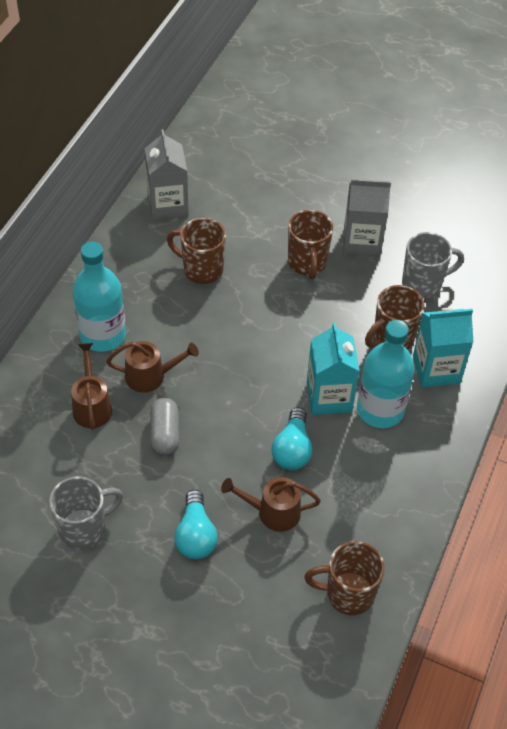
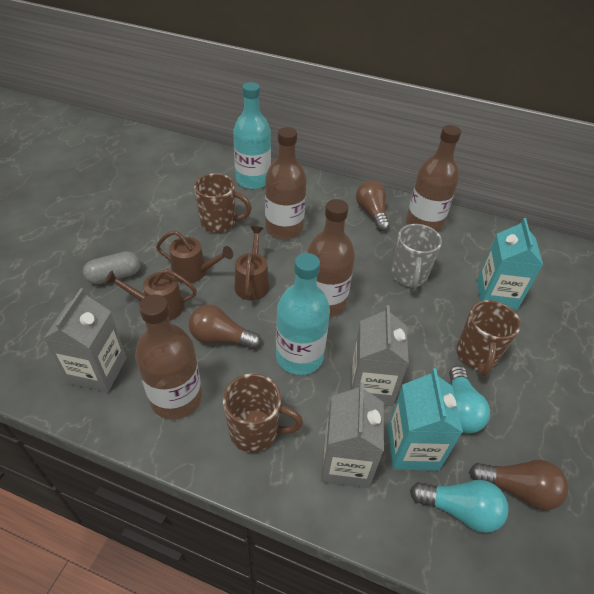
brown bottle: none = 0 -> [135,294,202,420] [265,127,307,239] [307,199,355,317] [406,125,461,232] = 4
brown light bulb: none = 0 -> [189,305,261,349] [356,180,390,231] [469,460,568,510] = 3
brown mug: [167,218,226,284] [288,210,333,279] [304,541,385,615] [365,285,424,350] = 4 -> [194,173,252,233] [223,374,303,453] [456,300,521,377] = 3
grey carton: [145,129,189,220] [343,179,391,257] = 2 -> [43,288,127,392] [321,382,384,488] [350,305,409,406] = 3
grey mug: [49,476,123,550] [402,232,464,298] = 2 -> [391,224,442,289] = 1

